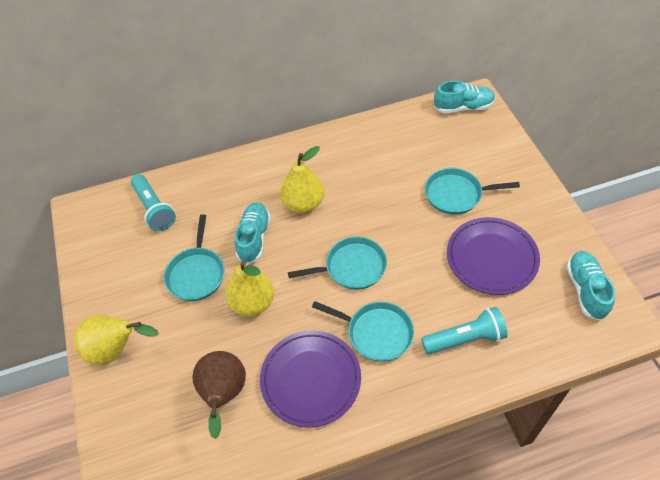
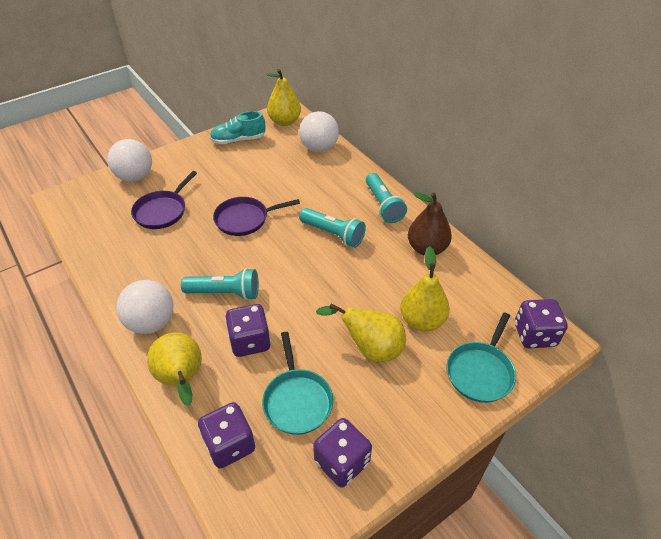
purple dice: none = 0 -> [198,402,255,469] [225,304,271,357] [313,418,372,488] [515,299,568,348] = 4
purple pan: none = 0 -> [131,171,197,229] [213,197,300,236] = 2
purple plate: [260,331,361,427] [447,217,540,295] = 2 -> none = 0
turquoise flashlight: [131,174,176,231] [421,307,508,354] = 2 -> [181,268,259,300] [299,208,366,248] [366,173,407,223] = 3
turquoise pan: [164,214,224,301] [288,236,387,290] [312,301,414,362] [425,168,520,215] = 4 -> [262,332,333,435] [447,312,516,403] = 2
turquoise shoe: [235,202,271,264] [434,81,495,114] [566,251,615,321] = 3 -> [210,111,265,144] = 1
white ball: none = 0 -> [107,139,152,182] [116,280,174,334] [299,111,339,152] = 3
yellow pear: [74,315,159,365] [225,261,274,316] [280,146,324,213] = 3 -> [147,332,202,406] [266,69,301,126] [316,303,406,362] [400,246,450,331] = 4

